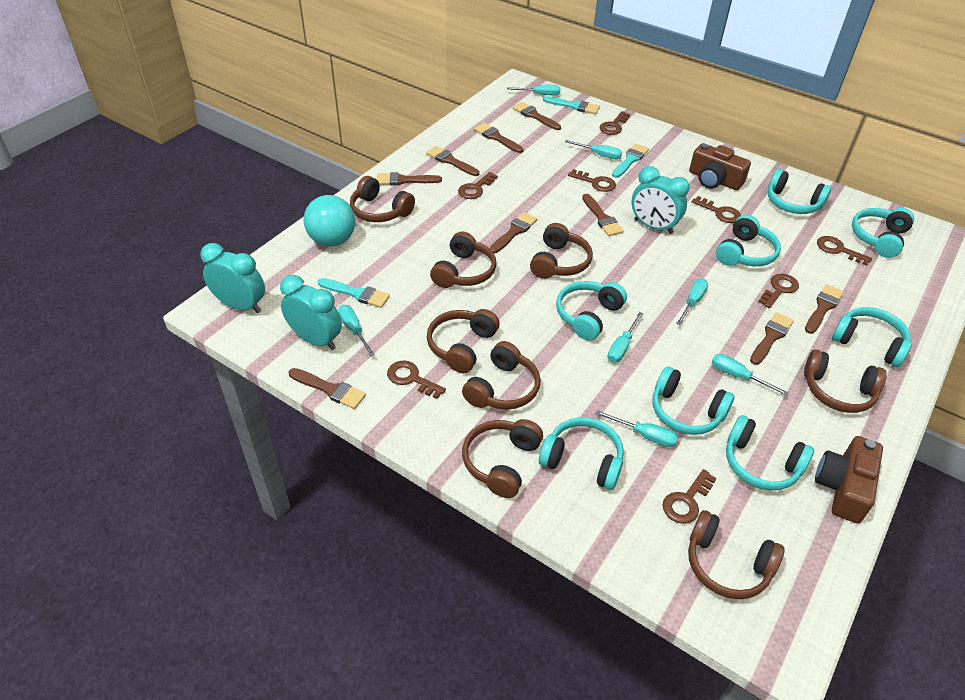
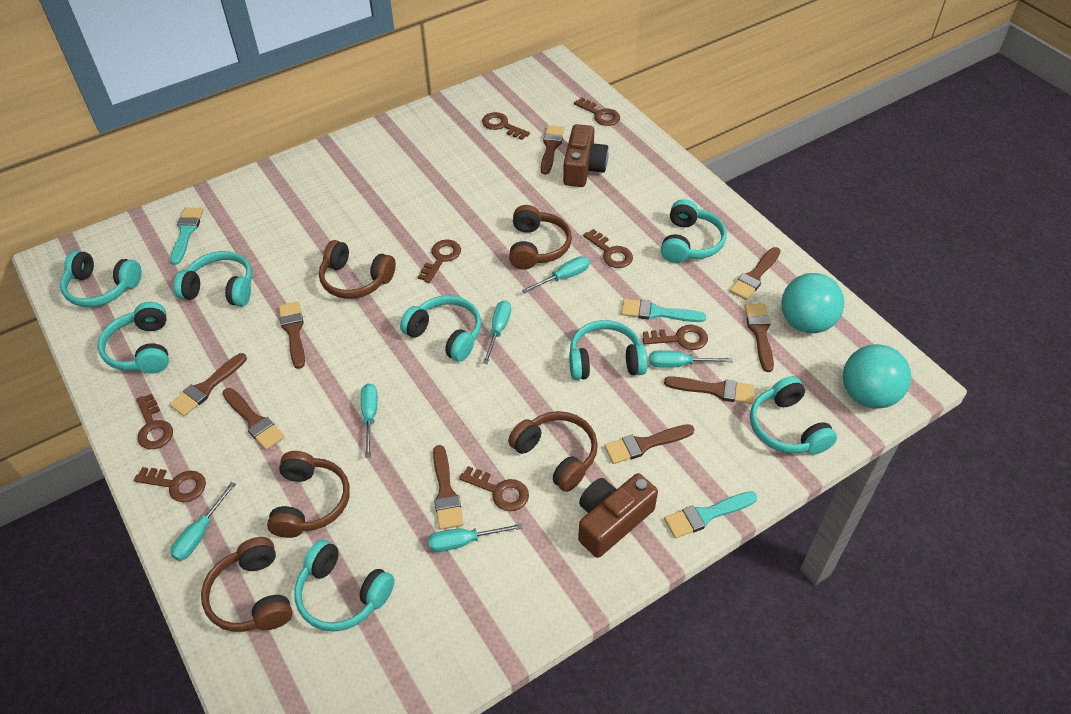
brown headphones: [350,176,415,222] [427,309,500,373] [430,231,496,288] [462,341,541,410] [462,419,543,498] [530,223,593,279] [688,510,785,599] [804,349,887,413] = 8 -> [201,537,292,632] [267,451,350,538] [319,240,396,299] [508,411,598,492] [509,205,572,270] = 5
turquoise ball: [303,195,355,246] = 1 -> [782,273,844,333] [843,344,911,409] = 2
turquoise clock: [200,243,265,313] [280,275,342,350] [631,166,690,234] = 3 -> none = 0
turquoise screwdriver: [338,305,375,357] [507,85,560,95] [565,140,622,159] [596,410,678,447] [608,312,644,363] [676,279,708,325] [712,354,789,396] = 7 -> [170,482,236,561] [361,384,378,458] [428,523,523,552] [483,300,511,364] [522,256,590,293] [649,350,733,368] = 6

